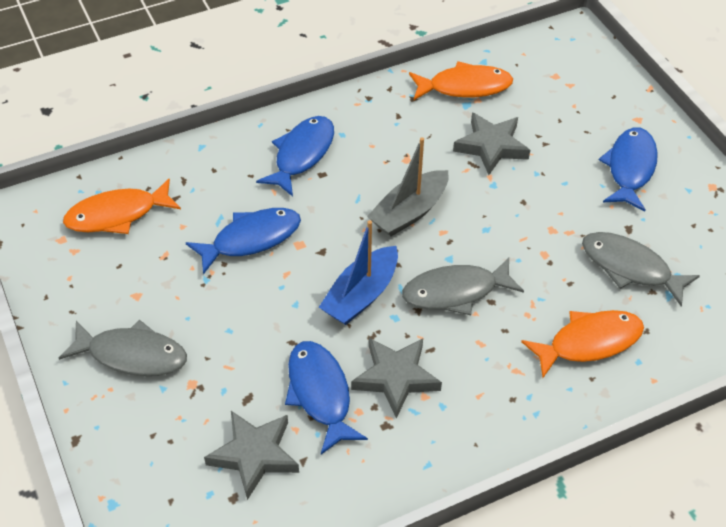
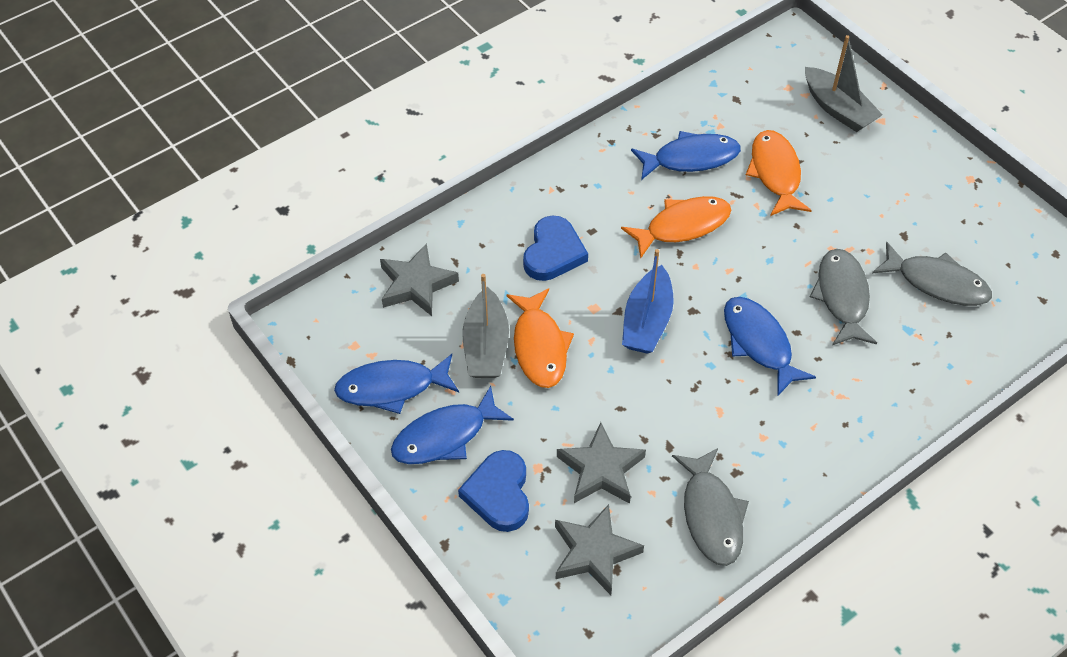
blue heart: none = 0 -> [458,450,529,532] [523,216,588,281] = 2
grey boat: [367,137,449,237] = 1 -> [462,274,509,378] [805,35,883,132] = 2

